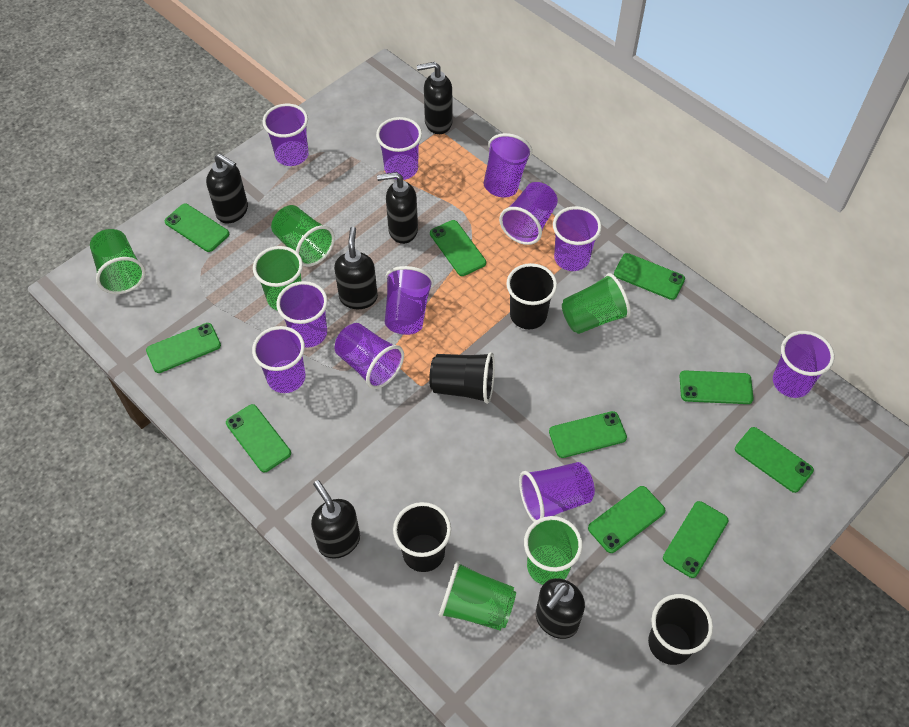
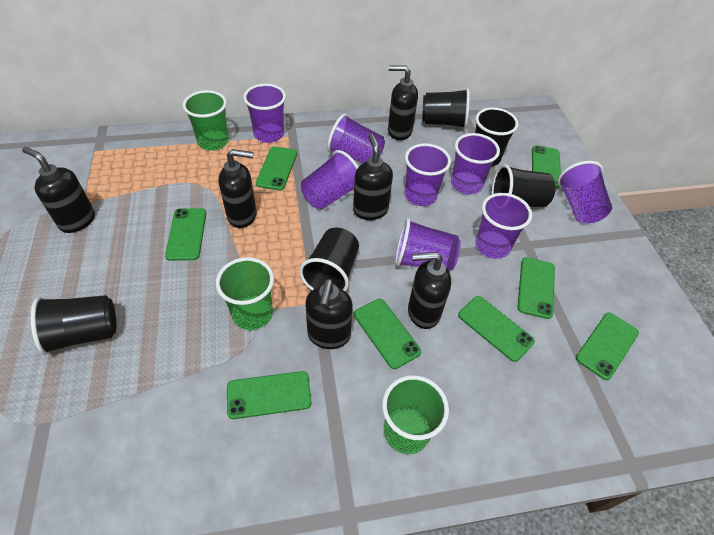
black cup: [393,502,451,572] [429,352,495,404] [507,263,557,329] [648,594,713,665] = 4 -> [31,295,116,355] [299,227,359,292] [422,88,470,129] [475,107,518,166] [492,164,556,207] = 5
green cup: [90,229,145,294] [253,246,303,311] [271,205,335,267] [439,561,516,630] [524,516,583,585] [562,273,631,334] = 6 -> [183,90,229,151] [216,257,274,330] [382,375,449,454] = 3
green phone: [146,323,221,373] [165,204,229,252] [226,404,291,472] [430,220,486,276] [549,411,627,458] [588,486,665,553] [614,253,685,300] [663,501,729,578] [680,370,754,404] [735,427,814,493] = 10 -> [165,208,206,261] [227,371,311,419] [256,146,297,190] [354,299,421,369] [458,296,535,362] [517,257,555,319] [532,146,561,188] [576,313,639,380] = 8
purple cup: [252,326,305,393] [262,104,309,166] [276,281,328,348] [335,323,404,389] [376,117,422,180] [385,266,434,335] [484,133,532,198] [499,182,558,245] [519,462,595,522] [553,206,602,271] [773,331,834,398] = 11 -> [243,84,286,143] [301,150,359,210] [327,114,385,163] [395,218,461,272] [404,143,451,206] [451,133,500,195] [475,193,532,259] [557,161,612,223] = 8

